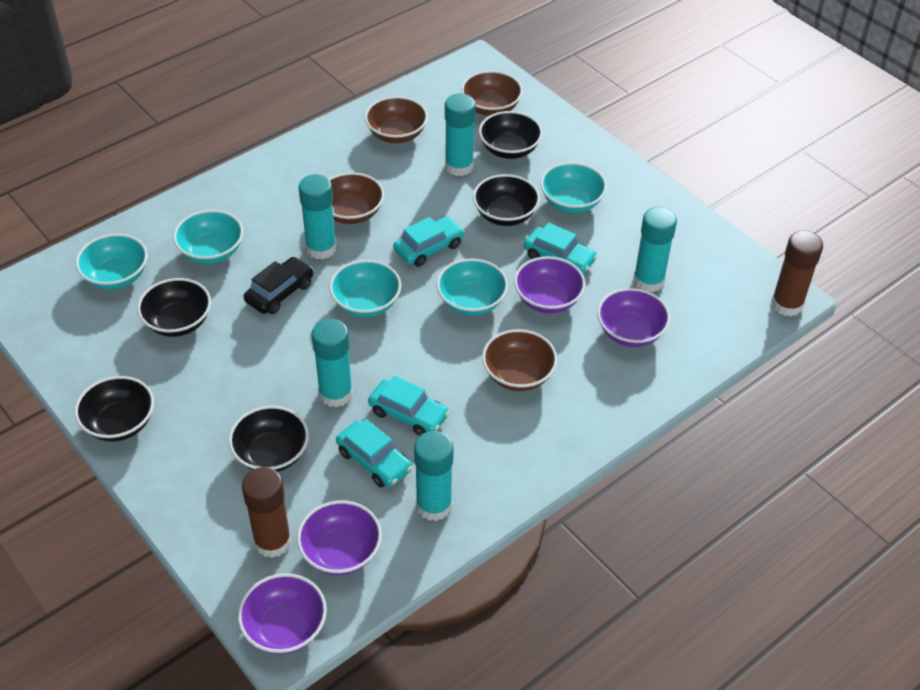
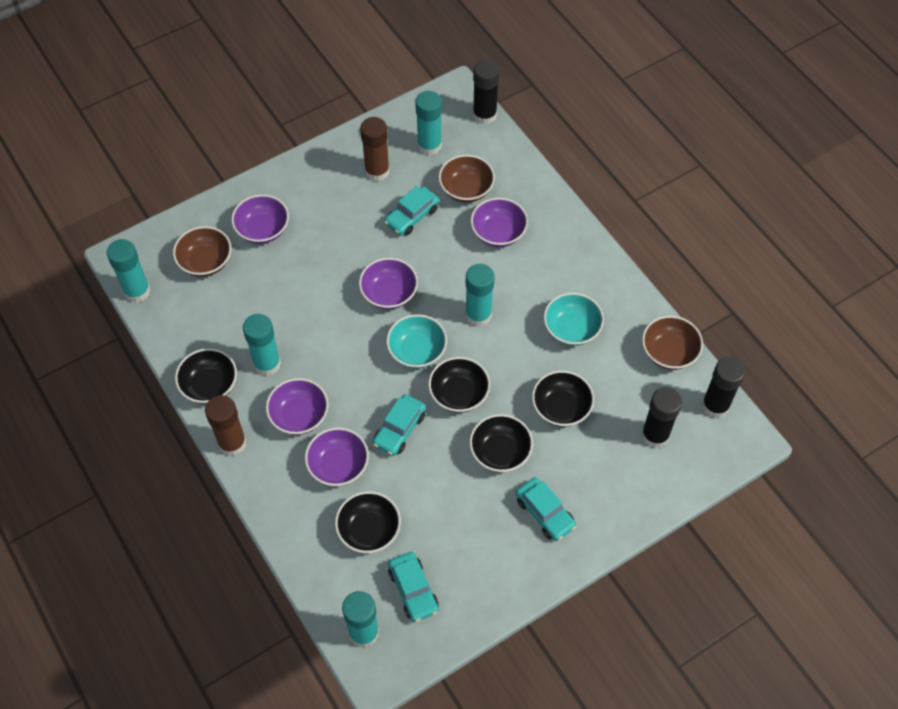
black car: [243,257,313,314] = 1 -> none = 0
black glue stick: none = 0 -> [473,60,499,125] [641,387,682,448] [702,357,746,418] = 3
brown bowl: [329,172,384,224] [365,96,428,143] [461,70,523,116] [482,329,557,391] = 4 -> [173,226,231,277] [438,155,495,203] [642,316,703,370] = 3
purple bowl: [238,573,327,654] [297,500,382,575] [514,256,586,313] [597,288,670,347] = 4 -> [231,194,289,244] [266,378,329,435] [305,427,369,486] [359,258,418,310] [471,198,528,247] = 5
turquoise bowl: [76,234,148,290] [173,210,243,264] [329,260,401,317] [436,259,508,316] [540,162,607,213] = 5 -> [386,314,447,368] [544,293,604,346] = 2

